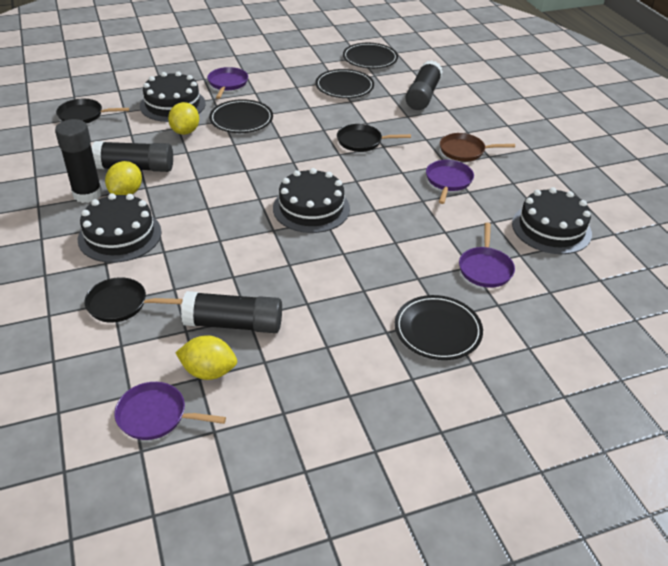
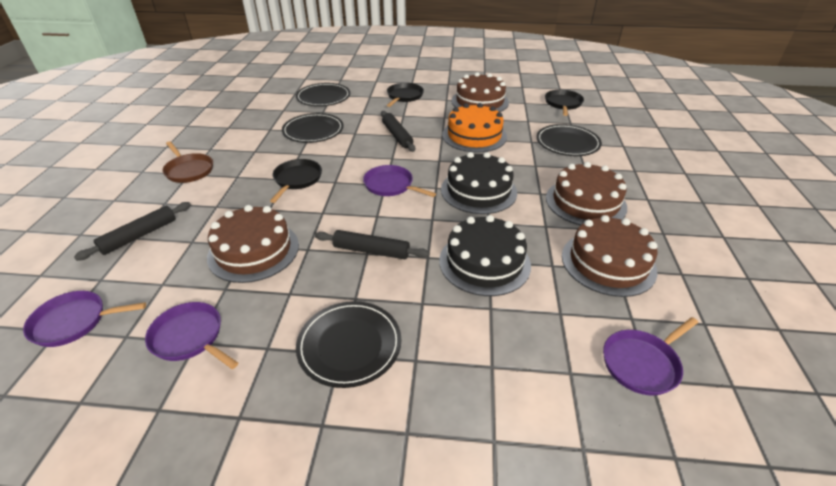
black cake: [78,193,162,263] [140,71,206,122] [273,168,350,233] [512,187,592,254] = 4 -> [439,215,531,296] [441,152,517,214] = 2
black glue stick: [55,119,102,203] [92,141,173,172] [181,291,282,333] [405,60,443,110] = 4 -> none = 0
black rolling pin: none = 0 -> [74,202,191,261] [315,230,429,259] [381,111,415,152] = 3
brown cake: none = 0 -> [207,205,299,283] [451,72,509,112] [546,162,627,225] [562,215,658,297] = 4
orange cake: none = 0 -> [442,103,507,152] = 1
yellow lemon: [105,161,142,195] [168,102,199,135] [175,335,237,380] = 3 -> none = 0

